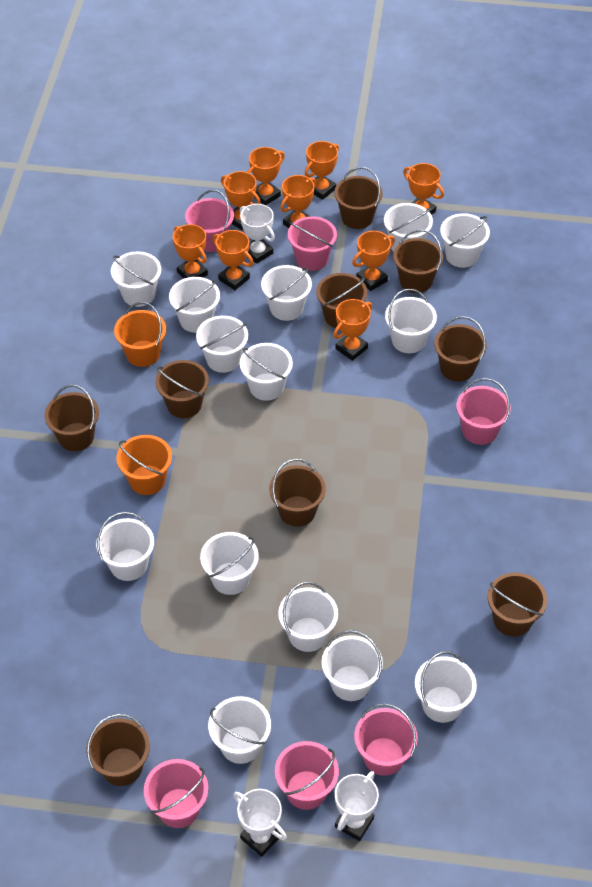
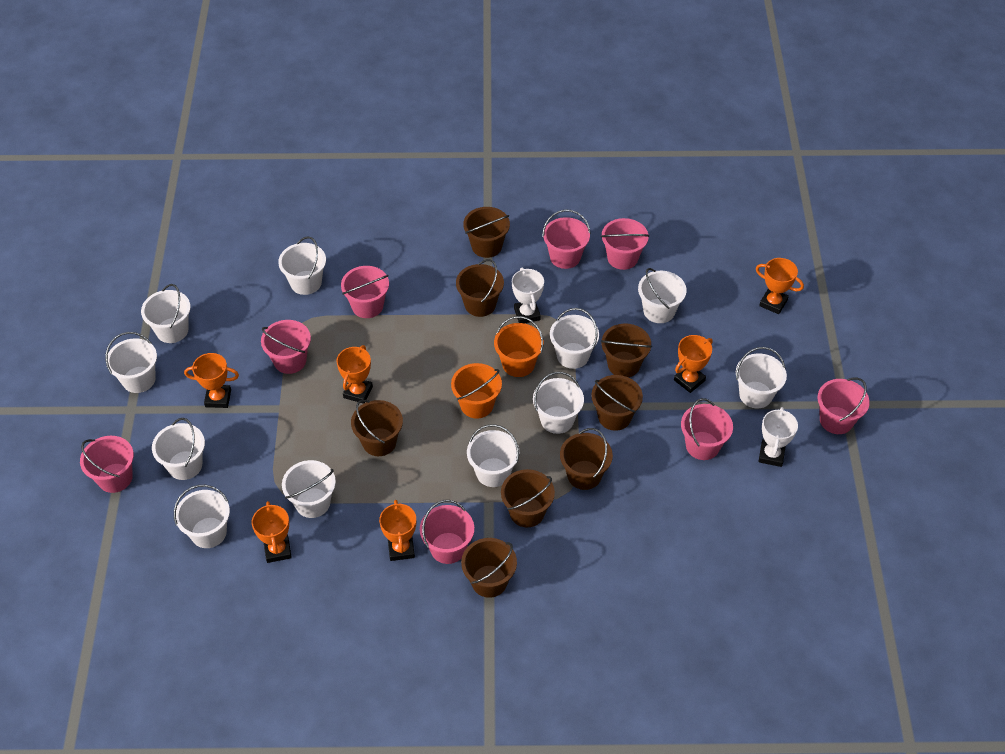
brown bucket: [44,385,99,451] [86,714,150,786] [155,360,209,418] [269,459,326,527] [316,273,367,328] [334,167,383,229] [393,229,443,293] [434,316,487,382] [488,573,547,637] = 9 -> [351,400,403,456] [456,259,504,317] [461,538,517,598] [463,207,510,258] [501,469,555,527] [560,428,613,490] [591,375,643,431] [601,324,652,377] = 8
orange trophy: [173,224,208,279] [213,230,253,290] [221,171,261,231] [248,147,285,205] [280,175,316,228] [305,141,339,200] [333,299,372,361] [352,231,395,291] [403,163,444,215] = 9 -> [184,353,239,408] [252,501,292,563] [336,345,373,404] [379,500,416,561] [674,335,712,393] [756,258,804,314] = 6
pink bucket: [144,759,208,828] [185,190,234,252] [275,741,339,810] [288,216,337,271] [354,703,418,776] [456,378,511,445] = 6 -> [80,436,134,493] [261,320,311,374] [341,266,389,318] [420,500,474,564] [542,209,591,269] [601,218,649,270] [681,398,733,460] [818,377,870,434] = 8
white bucket: [96,512,154,581] [111,251,161,307] [169,277,220,333] [196,316,248,373] [200,532,259,595] [208,696,271,764] [240,343,293,401] [261,265,312,321] [278,582,338,652] [322,630,383,701] [384,203,433,252] [385,289,437,353] [415,651,477,723] [440,213,490,268] = 14 -> [106,332,157,393] [141,284,191,343] [152,418,205,480] [174,485,230,548] [278,236,326,295] [282,460,336,518] [467,424,519,487] [533,372,584,434] [550,308,599,369] [638,268,687,323] [736,347,787,408] = 11
white trophy: [233,789,287,857] [240,204,275,264] [335,771,379,841] = 3 -> [512,267,544,323] [758,407,798,467] = 2

